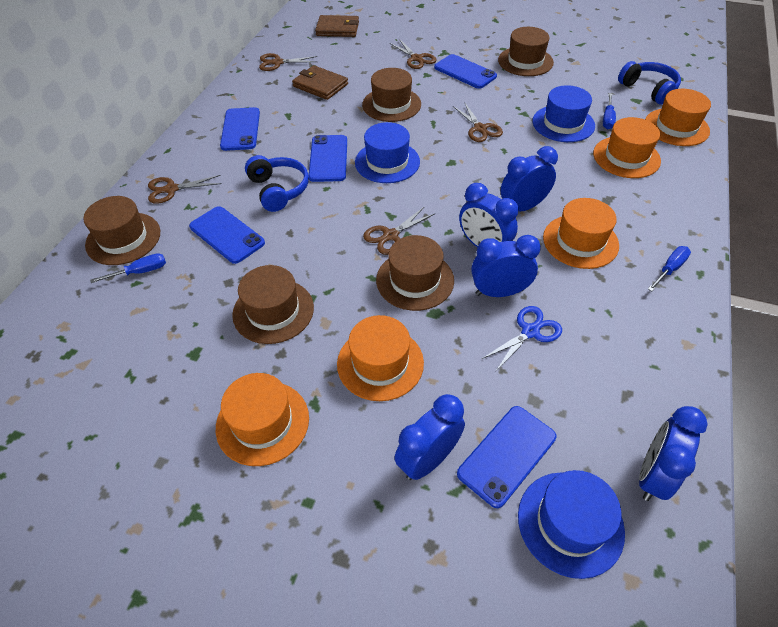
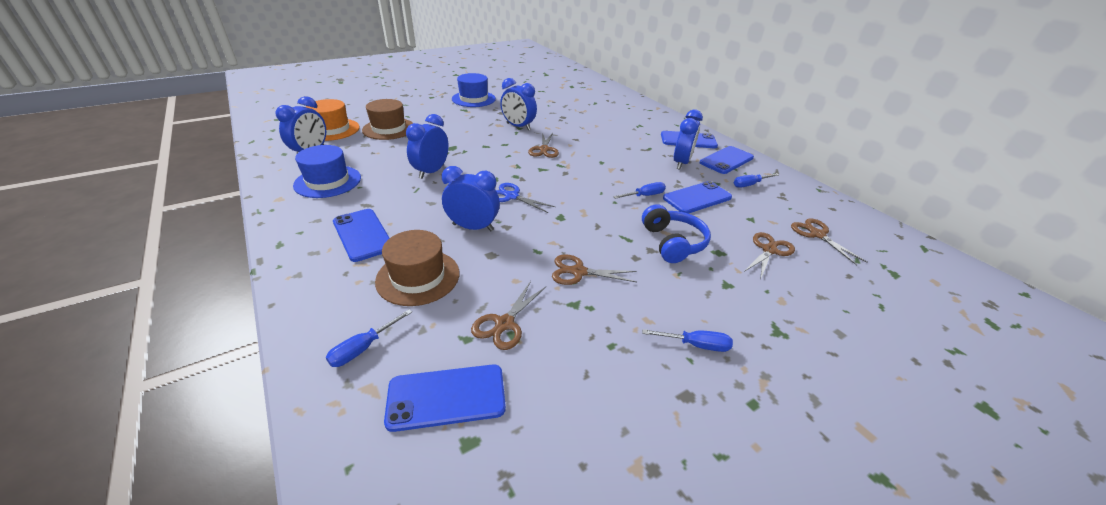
blue hat: [355,122,420,183] [518,470,625,579] [533,85,595,142] = 3 -> [293,145,361,198] [452,73,496,107] = 2
blue headphones: [245,155,309,212] [618,61,681,105] = 2 -> [642,204,711,263] = 1
blue screwdriver: [90,253,166,283] [603,94,616,129] [648,246,691,291] = 3 -> [326,309,412,367] [613,182,666,199] [642,329,733,352] [734,173,779,188] = 4
brown hat: [83,196,160,265] [232,265,314,344] [362,68,421,122] [376,235,454,311] [498,27,554,76] = 5 -> [362,99,413,140] [375,230,459,306] = 2
brown wallet: [292,65,348,100] [315,15,359,37] = 2 -> none = 0
orange hat: [216,373,309,466] [337,315,424,401] [543,198,619,269] [593,117,661,178] [645,89,711,146] = 5 -> [306,99,360,141] = 1

